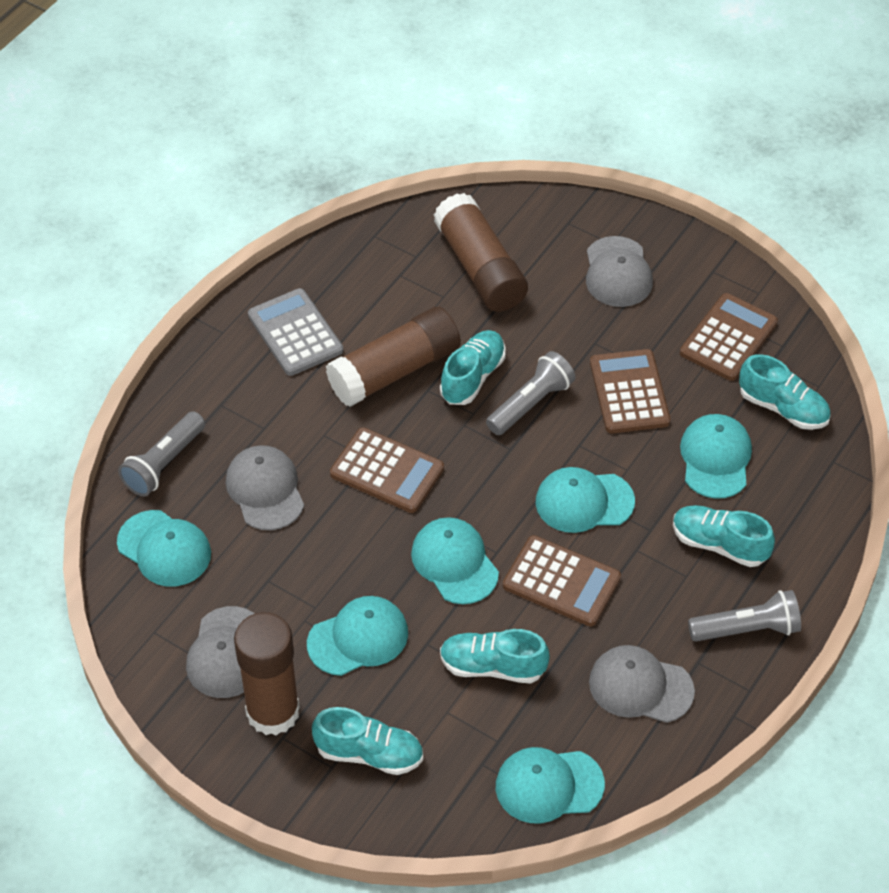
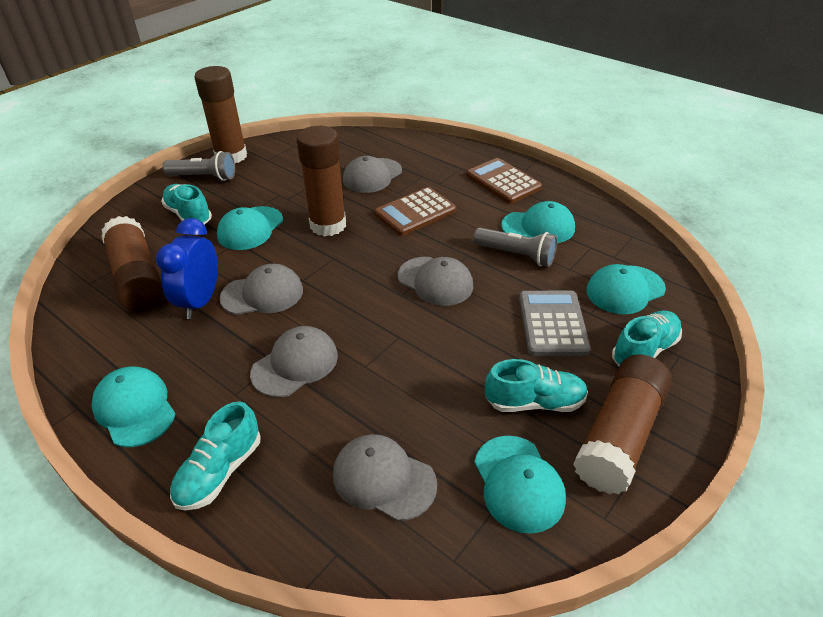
blue clock: none = 0 -> [156,218,218,319] = 1
brown calculator: [330,427,444,513] [503,535,621,627] [590,349,671,433] [680,293,778,381] = 4 -> [374,187,456,236] [466,158,542,204] = 2
brown glue stick: [234,612,300,735] [326,307,461,407] [434,193,528,312] = 3 -> [101,216,164,311] [195,66,247,163] [296,126,346,236] [573,355,672,494] = 4
grey cap: [186,606,255,698] [226,445,304,530] [586,236,653,307] [589,645,695,723] = 4 -> [219,264,303,315] [250,326,338,397] [333,434,437,521] [343,156,402,193] [398,257,473,306] = 5
grey flashlight: [118,411,205,496] [486,351,575,435] [688,590,801,642] = 3 -> [163,151,235,181] [473,228,557,267] = 2
turquoise cap: [117,510,211,587] [307,596,408,676] [411,517,499,604] [496,747,605,824] [536,467,635,533] [680,414,752,499] = 6 -> [91,367,175,447] [217,206,283,250] [474,436,566,534] [501,201,575,243] [586,264,666,314] = 5
turquoise shoe: [312,707,423,775] [440,330,506,405] [440,629,550,684] [673,505,775,567] [739,354,831,430] = 5 -> [161,184,212,225] [170,401,261,510] [485,359,588,412] [612,310,682,366] = 4

